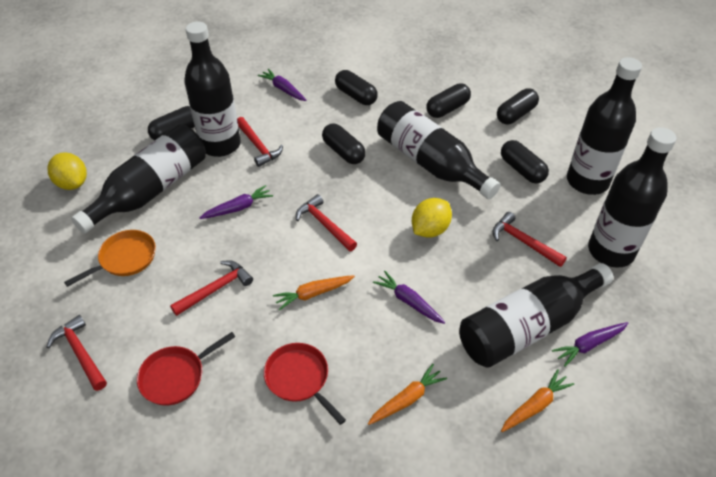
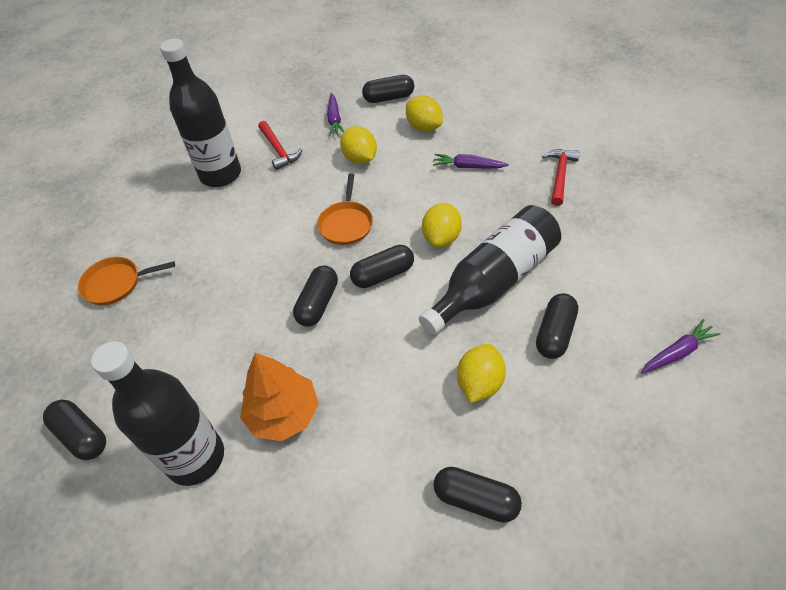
black bottle: [71,125,206,233] [184,22,241,157] [377,101,501,199] [459,263,613,368] [567,57,642,195] [588,127,676,268] = 6 -> [91,341,224,486] [160,39,241,187] [419,205,561,335] = 3
orange carrot: [273,275,355,311] [368,364,447,425] [501,369,574,432] = 3 -> none = 0
orange pan: [64,230,156,287] = 1 -> [78,257,175,305] [317,174,373,245] = 2
orange tree: none = 0 -> [240,353,319,441] = 1
purple carrot: [199,185,273,219] [258,69,307,101] [373,271,446,324] [552,322,628,367] = 4 -> [327,93,344,136] [433,154,509,169] [641,319,721,374] = 3
red hammer: [46,315,107,391] [170,260,253,316] [237,117,283,167] [296,194,357,251] [493,212,567,267] = 5 -> [258,121,303,170] [542,149,580,206] = 2
red pan: [137,332,235,406] [264,343,346,425] = 2 -> none = 0
yellow lemon: [47,152,87,190] [412,198,452,238] = 2 -> [340,126,377,164] [406,96,443,132] [422,203,462,247] [457,344,506,403] = 4

